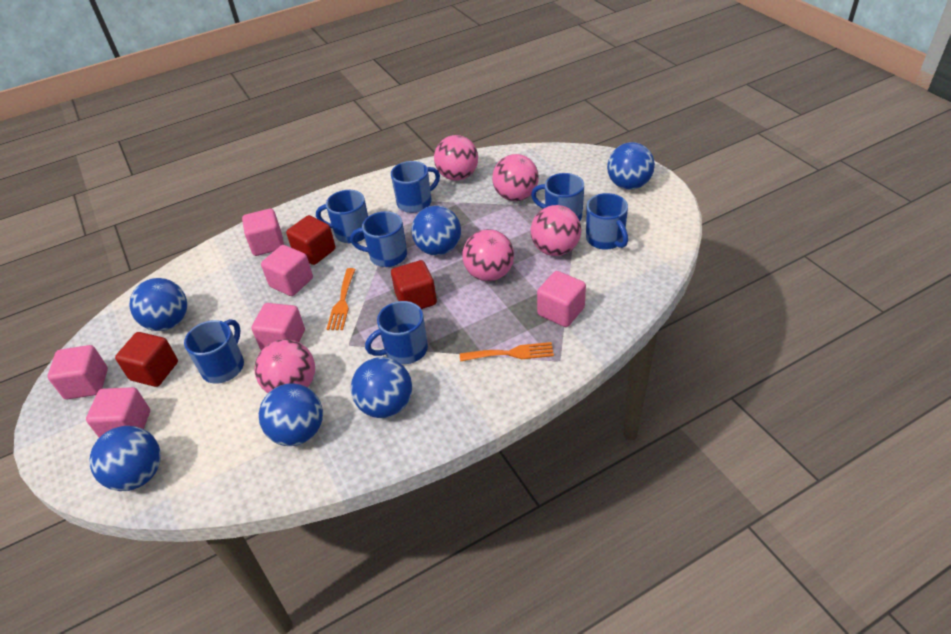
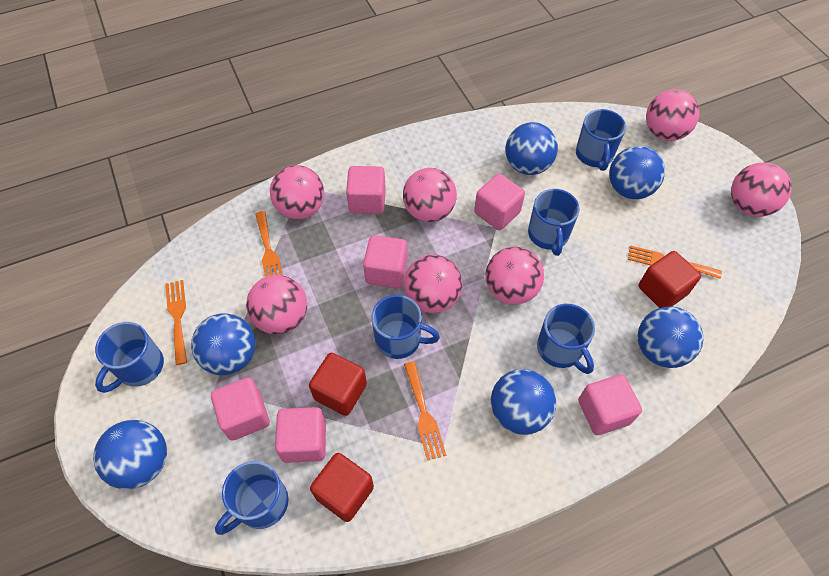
blue mug: [184,319,244,384] [316,190,368,243] [350,211,407,267] [365,301,428,364] [391,161,440,213] [531,173,584,221] [586,193,628,250] = 7 -> [95,322,164,393] [215,461,288,535] [372,295,440,359] [528,189,580,256] [537,304,595,374] [576,109,626,171] = 6
orange fork: [327,268,355,330] [460,342,554,362] = 2 -> [165,280,187,365] [256,211,283,277] [404,361,446,461] [628,245,722,279] = 4
pink ball: [254,339,315,393] [434,135,478,181] [462,229,514,281] [492,154,539,201] [530,205,581,256] = 5 -> [246,275,307,335] [270,165,324,219] [403,168,457,222] [404,255,462,313] [485,247,544,305] [646,89,700,141] [731,162,792,217] = 7

